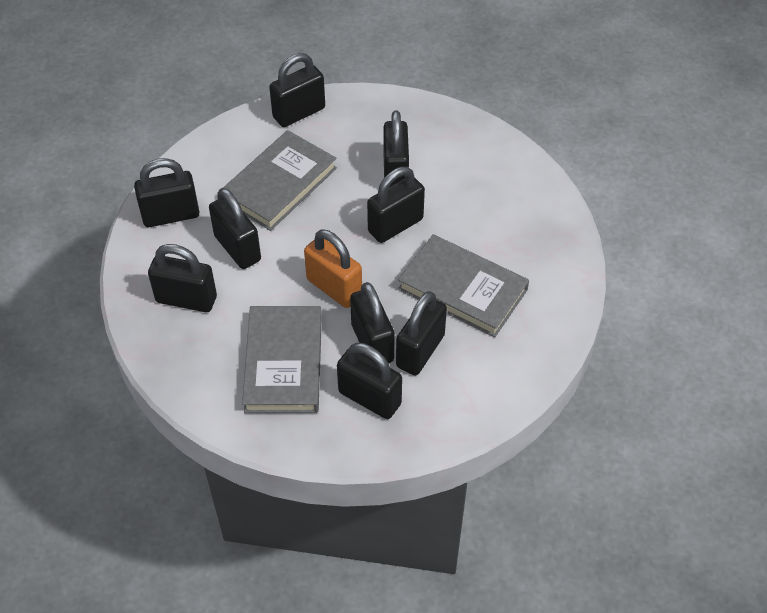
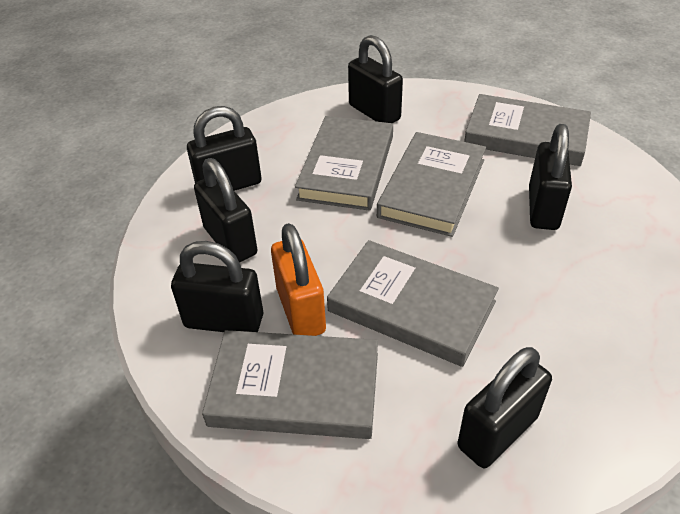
black padlock: [134,158,199,227] [148,244,217,312] [209,188,261,269] [269,53,325,127] [337,343,402,419] [350,282,395,363] [367,167,425,243] [384,110,409,186] [396,291,447,376] = 9 -> [171,241,263,332] [187,106,261,191] [194,158,258,263] [348,35,403,123] [458,347,552,468] [529,124,572,230] = 6
grey book: [223,130,337,231] [242,306,322,413] [398,234,529,338] = 3 -> [202,330,378,439] [295,116,393,211] [327,240,499,367] [377,132,486,237] [464,94,591,166] = 5

